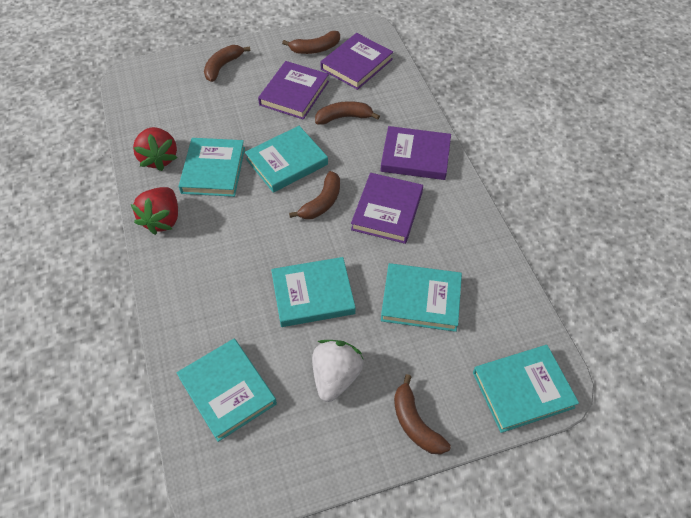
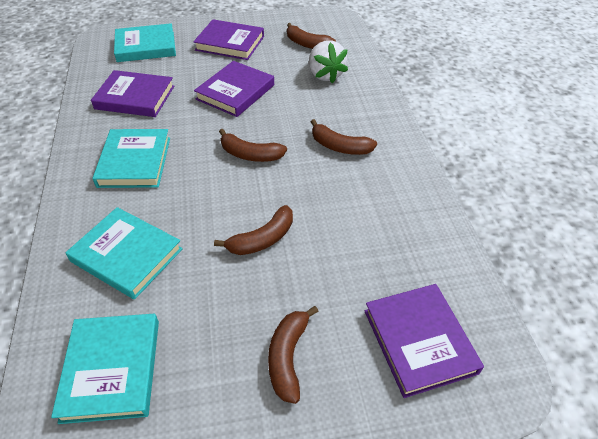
red strawberry: [131,187,178,235] [133,127,177,171] = 2 -> none = 0
turquoise book: [177,339,277,442] [179,138,245,197] [245,126,328,193] [271,257,356,327] [381,263,462,332] [473,345,579,433] = 6 -> [51,314,159,424] [66,207,183,300] [92,129,170,188] [114,23,176,62] = 4

